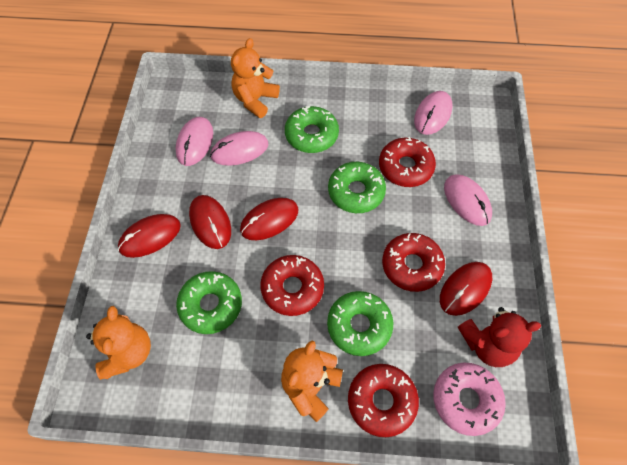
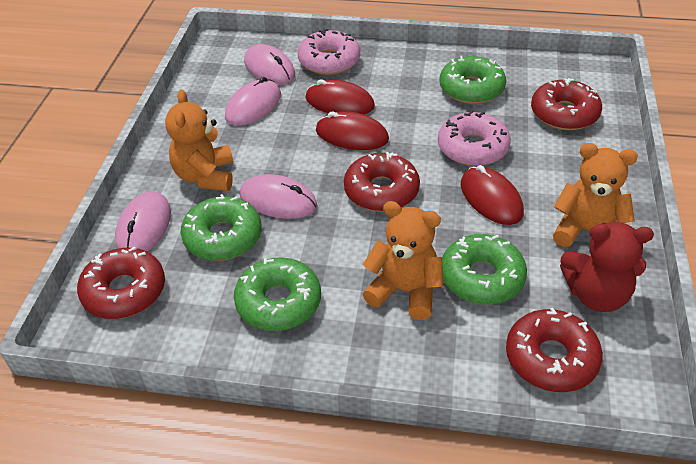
pink donut: [433,363,506,436] = 1 -> [298,29,360,75] [438,110,511,166] = 2
red mouse: [118,214,181,258] [189,195,231,249] [240,198,298,240] [440,262,492,316] = 4 -> [305,79,375,115] [316,111,389,150] [461,165,524,225] = 3

